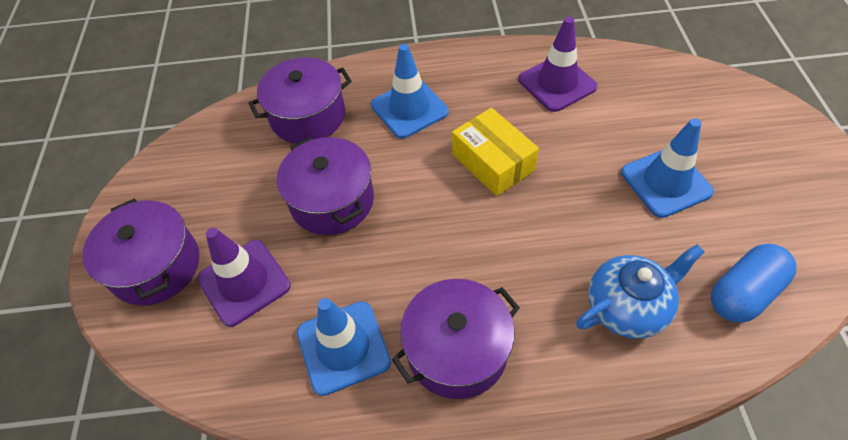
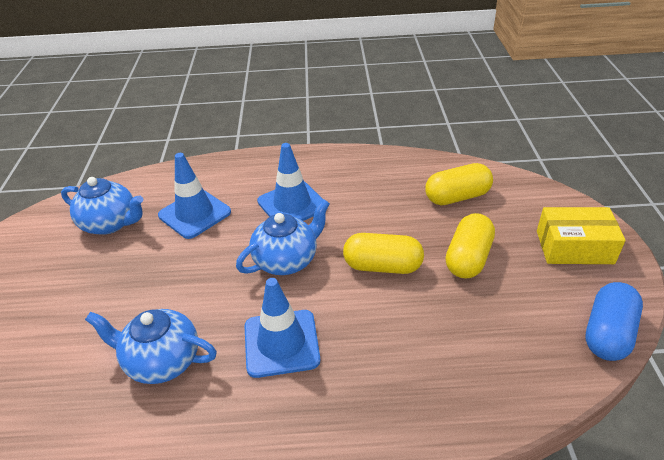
blue teapot: [576,244,704,339] = 1 -> [61,177,143,235] [85,309,217,384] [236,199,330,275] = 3
purple pot: [82,199,199,305] [249,57,352,143] [277,137,374,235] [392,279,520,399] = 4 -> none = 0
purple traffic cone: [197,228,291,327] [518,17,598,112] = 2 -> none = 0
yellow capsule: none = 0 -> [343,233,424,274] [425,163,493,205] [445,213,495,279] = 3

